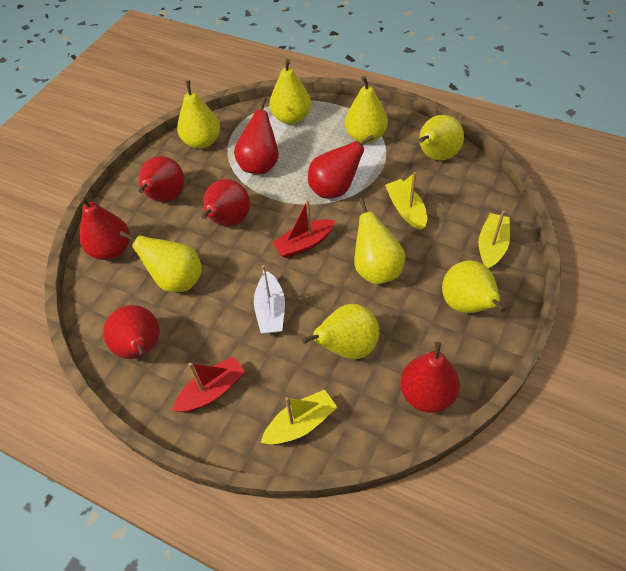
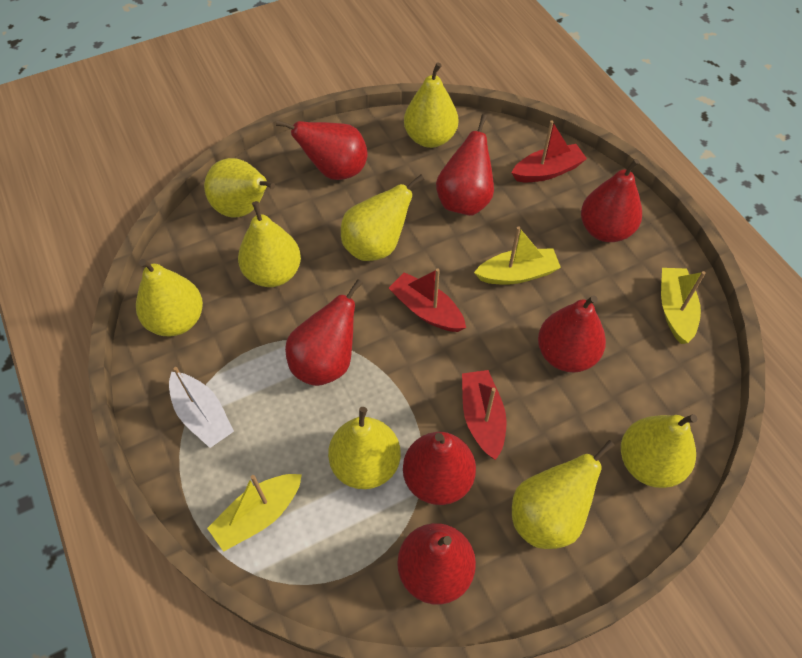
red boat: [172,357,245,412] [272,199,335,258] = 2 -> [389,268,466,332] [462,370,507,460] [512,120,587,182] = 3

